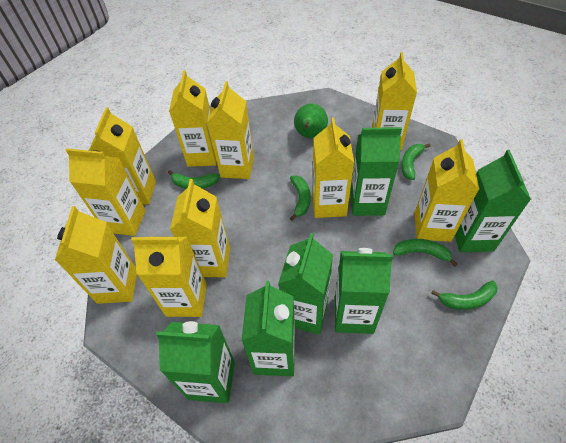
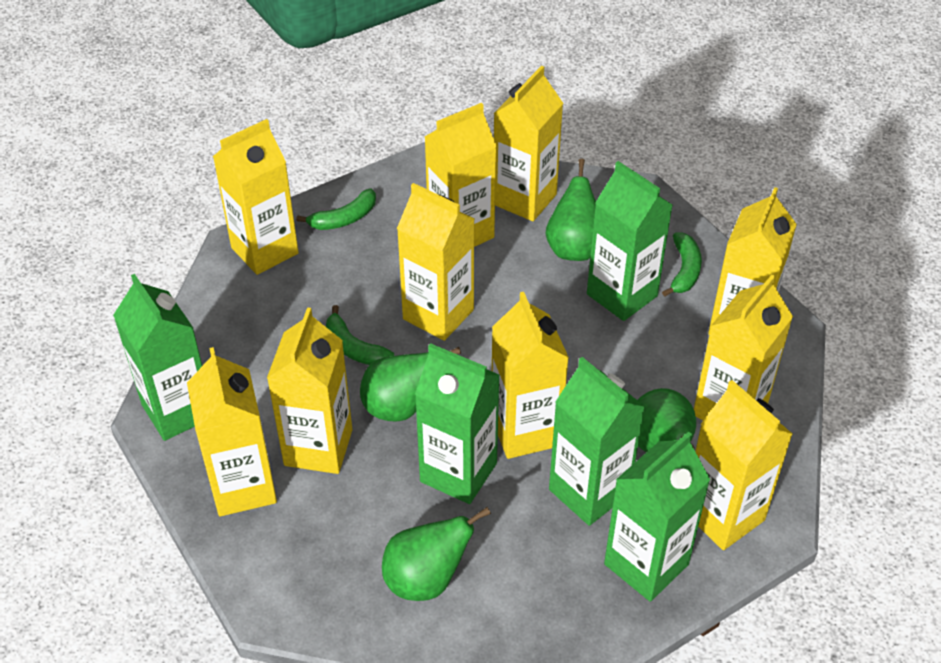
green banana: [168,170,220,189] [290,175,311,221] [393,239,457,266] [401,143,431,180] [431,281,498,310] = 5 -> [296,188,376,230] [326,305,394,365] [662,233,702,297] = 3
green carton: [156,321,235,403] [241,281,295,376] [278,233,333,334] [335,248,393,334] [350,127,402,216] [455,150,531,252] = 6 -> [113,274,202,441] [415,343,500,504] [549,357,645,526] [587,161,673,321] [604,431,710,602] = 5
green pear: [294,104,328,138] = 1 -> [360,347,461,422] [382,507,491,601] [545,159,596,261] [637,388,696,452] = 4

